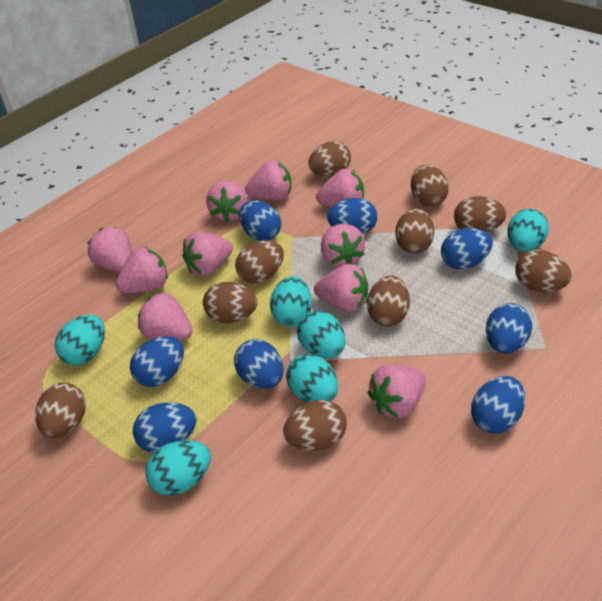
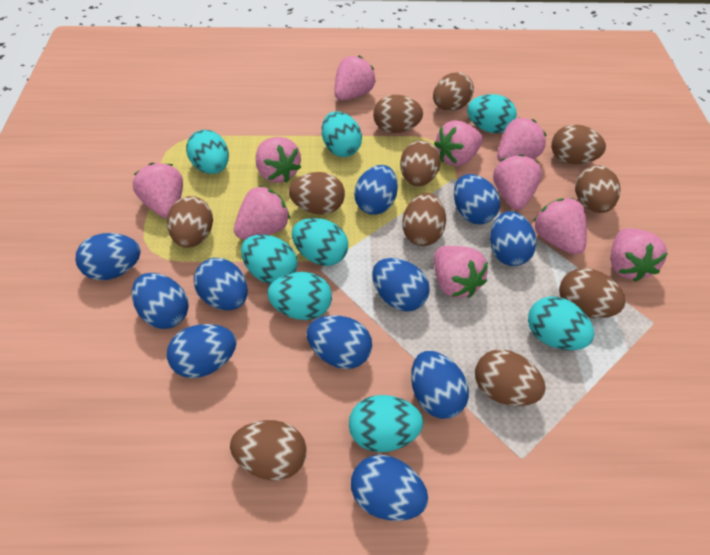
blue egg: [130,336,184,387] [133,403,197,453] [234,339,284,389] [239,200,281,241] [327,198,377,234] [441,228,493,270] [471,376,525,434] [486,303,532,354] = 8 -> [76,233,141,280] [132,273,189,329] [167,324,236,378] [194,258,248,310] [307,315,372,369] [351,455,428,521] [354,165,398,215] [372,258,430,312] [411,351,469,419] [454,174,500,224] [490,211,536,266] = 11
brown egg: [35,383,86,438] [203,282,258,323] [235,240,284,284] [283,400,347,451] [308,141,351,177] [367,276,410,326] [396,208,434,254] [411,165,449,207] [454,196,506,232] [515,250,572,292] = 10 -> [167,196,213,248] [230,420,307,481] [288,172,345,215] [373,95,423,133] [400,140,441,186] [402,193,446,246] [433,72,474,111] [475,349,546,406] [551,125,606,164] [559,268,626,318] [575,165,620,213] = 11
turquoise egg: [55,315,105,365] [145,440,211,495] [270,276,312,327] [286,354,338,403] [297,311,346,358] [507,209,549,252] = 6 -> [186,130,229,174] [241,235,298,284] [267,272,332,320] [292,218,348,266] [322,111,362,157] [349,395,423,452] [467,94,517,133] [528,297,594,350] = 8

